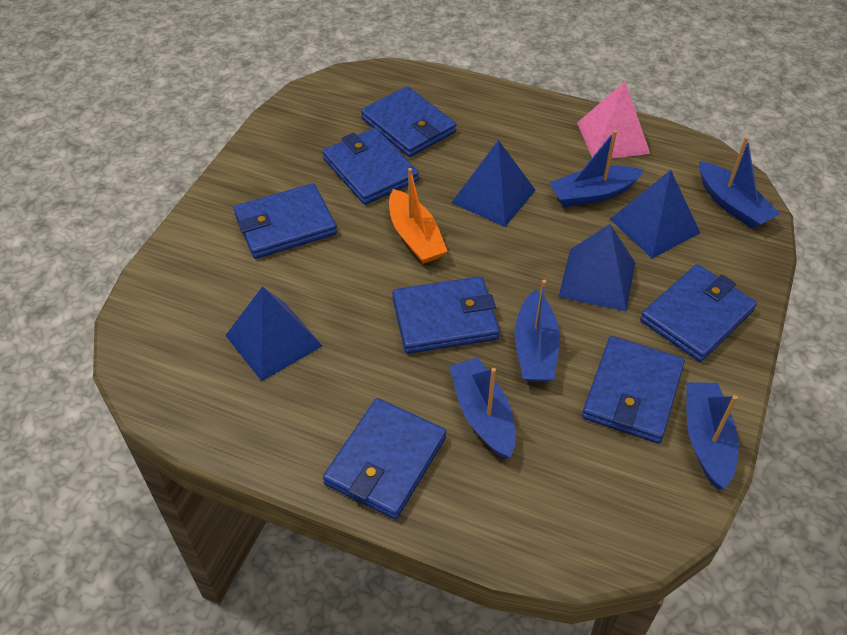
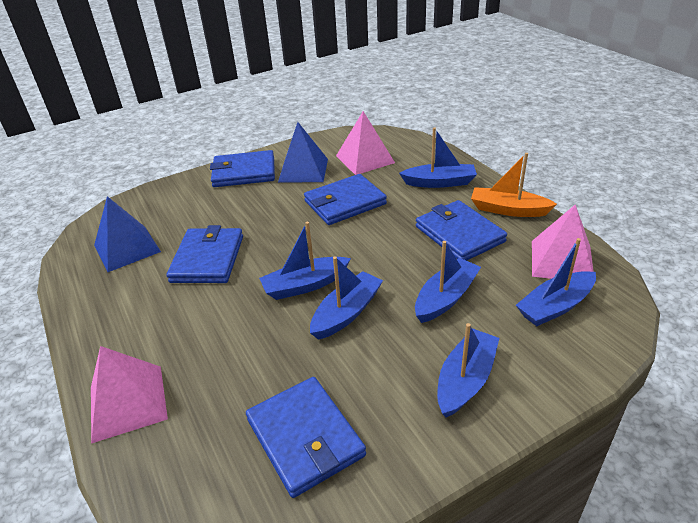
blue boat: [449,357,516,459] [514,280,560,382] [549,130,644,207] [686,382,739,489] [699,137,780,229] = 5 -> [259,222,351,300] [310,256,383,340] [399,127,477,188] [415,241,481,323] [437,323,499,417] [516,238,596,326] = 6
blue pyramid: [225,287,322,381] [451,140,535,227] [559,224,635,311] [610,170,700,258] = 4 -> [94,196,161,272] [278,122,328,183] = 2
blue wallet: [234,183,337,259] [322,128,419,205] [323,398,446,519] [361,86,456,157] [392,276,500,354] [582,336,685,444] [640,264,757,362] = 7 -> [166,225,243,283] [210,150,275,187] [246,377,366,498] [304,174,387,225] [416,200,507,261] = 5
pink pyramid: [577,82,650,159] = 1 -> [91,346,168,444] [336,111,395,175] [532,204,594,279] = 3

